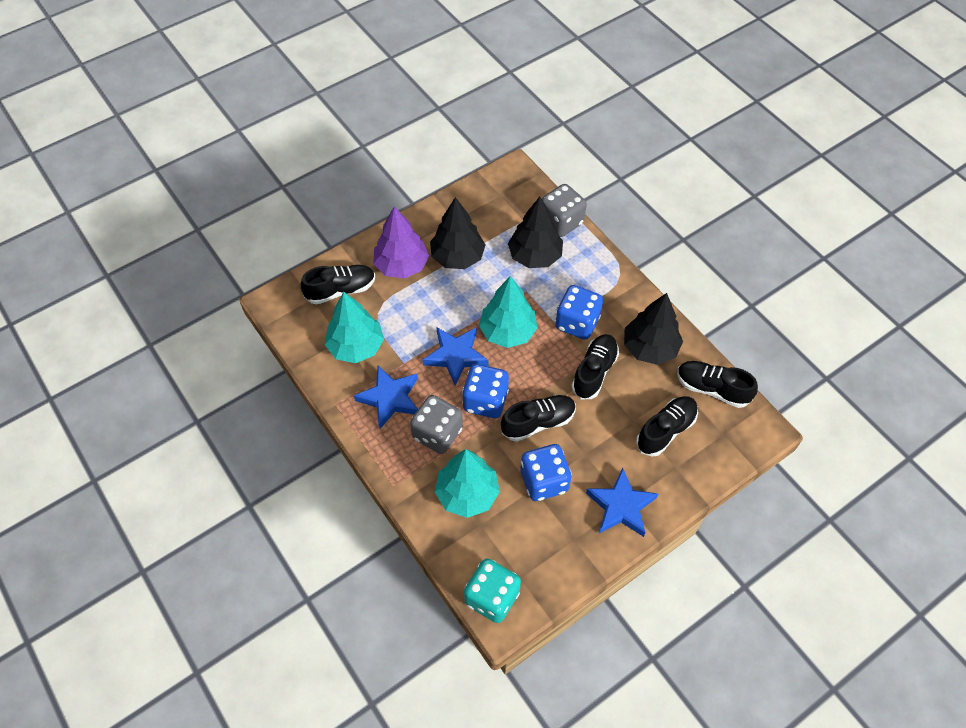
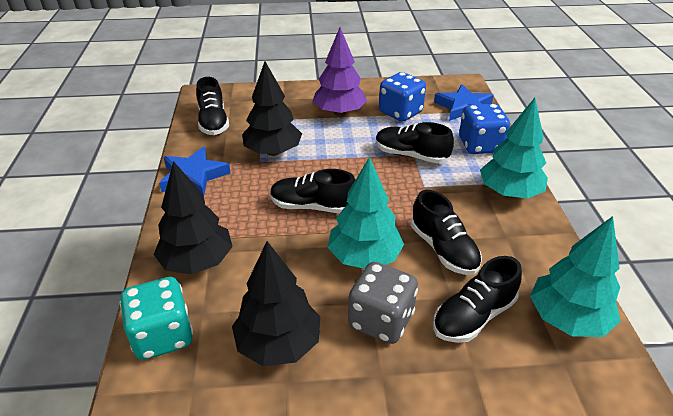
blue dice: [462,364,509,418] [520,444,572,501] [555,285,603,340] = 3 -> [379,72,426,122] [459,104,510,154] = 2
blue star: [354,366,418,429] [423,327,488,386] [586,468,658,537] = 3 -> [159,146,231,196] [434,84,494,121] = 2
grey dice: [410,395,463,454] [542,184,587,237] = 2 -> [348,262,418,344] = 1

